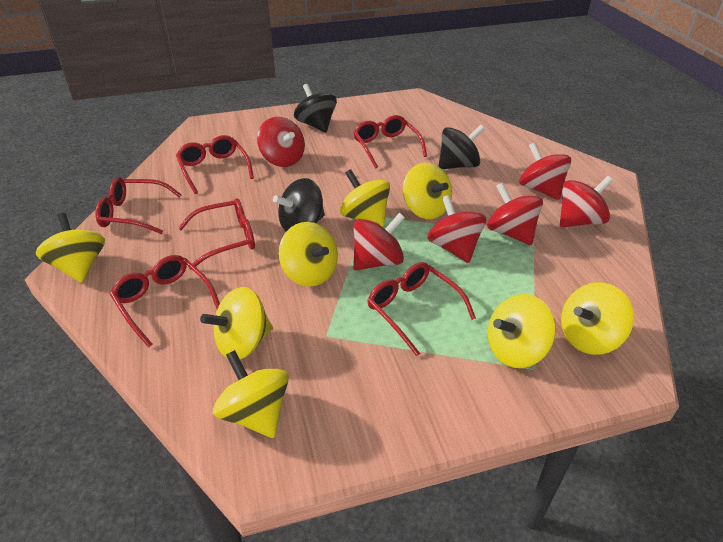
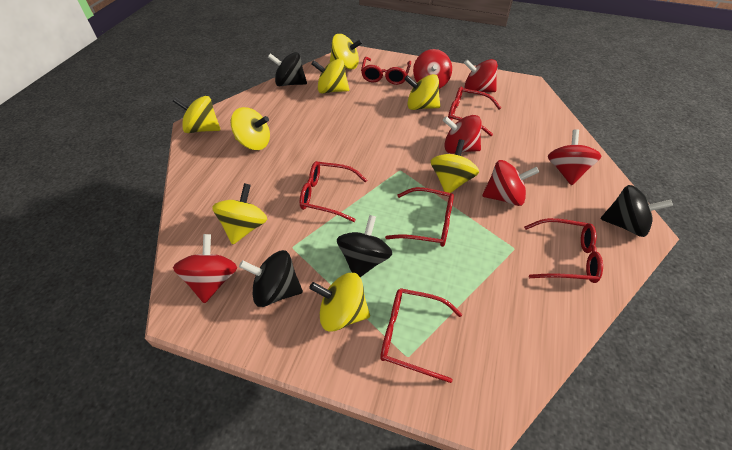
black spinning top: [273,178,325,231] [294,84,337,133] [438,125,484,169] = 3 -> [239,250,303,307] [268,52,307,86] [337,215,392,277] [601,185,673,237] = 4

